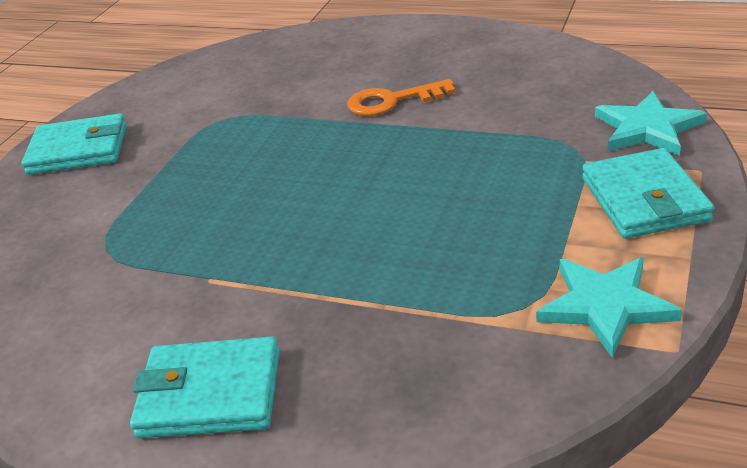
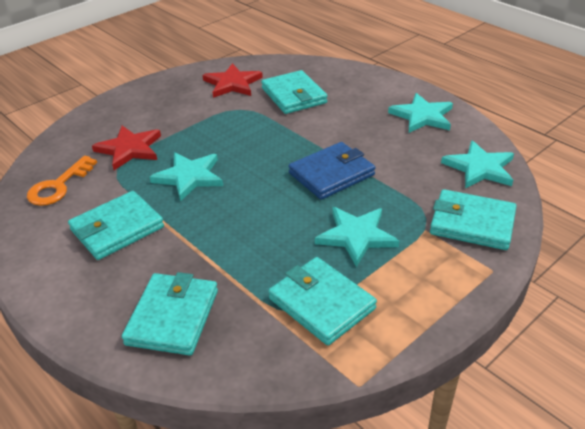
blue wallet: none = 0 -> [288,142,375,200] = 1
red star: none = 0 -> [92,126,161,170] [203,63,263,98] = 2
turquoise star: [536,257,682,358] [595,91,707,156] = 2 -> [150,152,223,202] [315,207,399,267] [388,93,453,133] [441,140,514,189] = 4
turquoise wallet: [22,113,127,175] [130,337,280,438] [582,148,714,239] = 3 -> [68,191,164,260] [122,272,218,356] [261,70,327,114] [269,257,377,346] [430,189,516,250] = 5

